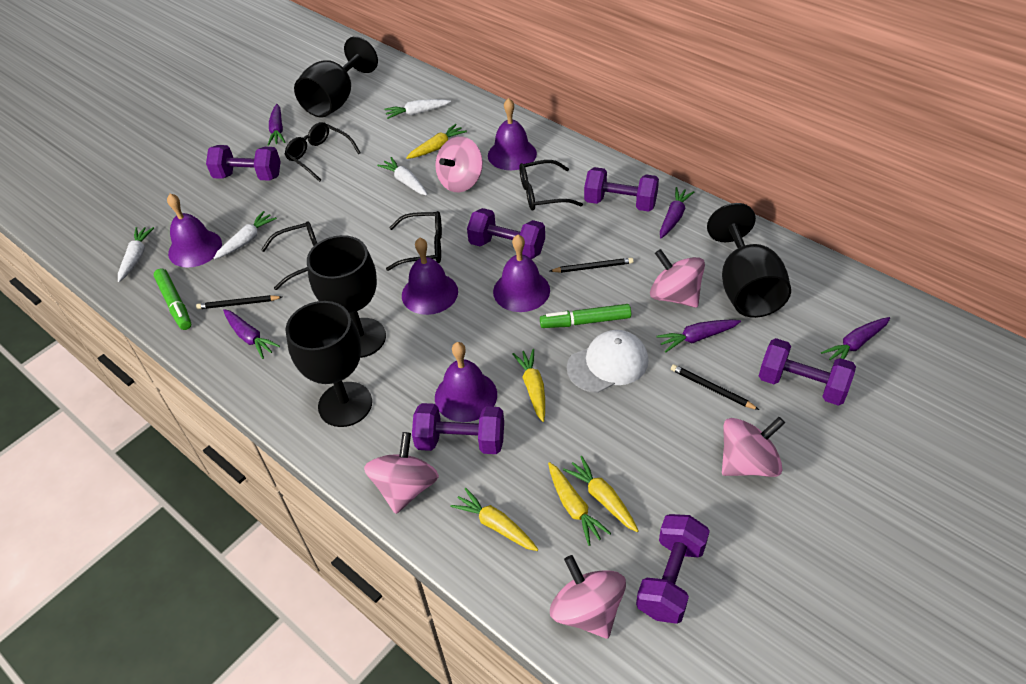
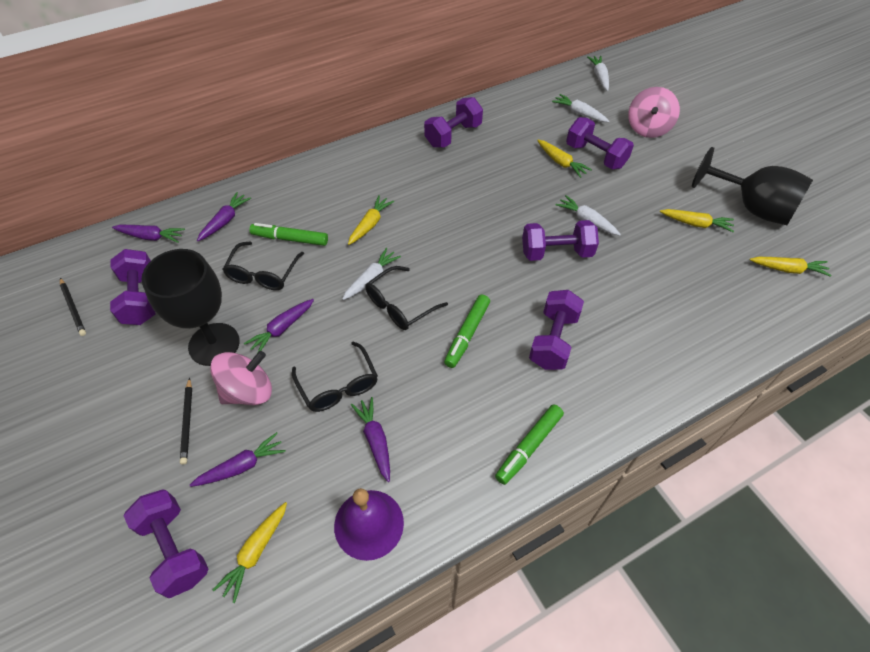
black glasses: [261,221,317,290] [285,122,361,182] [386,211,442,271] [519,160,583,211] = 4 -> [222,241,304,290] [292,342,378,412] [365,266,448,330] = 3
black goblet: [285,301,372,427] [294,36,378,117] [307,235,386,358] [707,203,791,318] = 4 -> [141,249,240,366] [692,147,813,225] = 2
black pencil: [196,295,282,309] [550,258,634,273] [671,364,759,410] = 3 -> [60,278,86,336] [180,377,192,465] = 2
green marker: [154,268,191,330] [540,304,631,328] = 2 -> [249,223,328,246] [444,295,490,368] [495,404,564,485] = 3
pink spinning top: [364,432,439,514] [435,136,483,192] [550,555,626,639] [650,249,705,308] [722,417,785,477] = 5 -> [210,351,272,405] [628,87,680,138] = 2
purple bell: [167,194,222,268] [402,238,458,315] [435,342,497,422] [488,98,537,170] [493,235,550,312] = 5 -> [334,488,404,561] = 1
white cap: [567,330,648,393] = 1 -> none = 0

